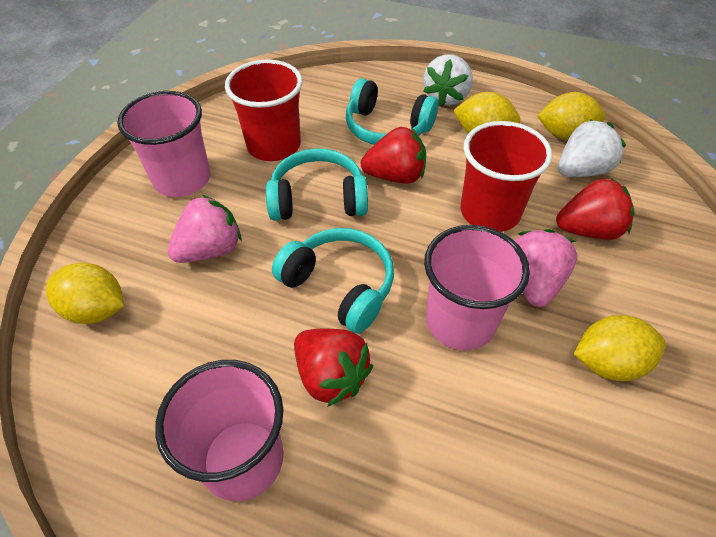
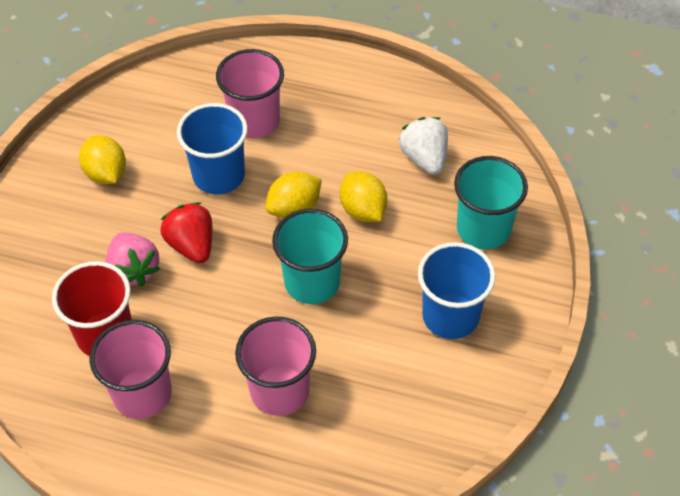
blue cup: none = 0 -> [177,103,248,194] [418,242,496,339] = 2
pink strawberry: [167,195,241,263] [515,229,577,307] = 2 -> [106,232,161,287] = 1
red cup: [225,60,303,161] [461,121,552,232] = 2 -> [52,261,132,356] = 1
red strawberry: [294,328,373,407] [361,127,426,184] [556,178,635,240] = 3 -> [160,202,212,263] = 1
turquoise cup: none = 0 -> [272,209,348,304] [454,156,528,250] = 2
turquoise headphones: [266,148,368,221] [272,228,394,334] [346,78,438,145] = 3 -> none = 0
white strawberry: [423,54,473,107] [558,119,626,177] = 2 -> [399,117,448,175] = 1
yellow lemon: [46,263,124,324] [453,92,520,133] [537,92,605,140] [574,315,666,381] = 4 -> [79,135,126,184] [265,172,322,218] [340,171,388,222] = 3

